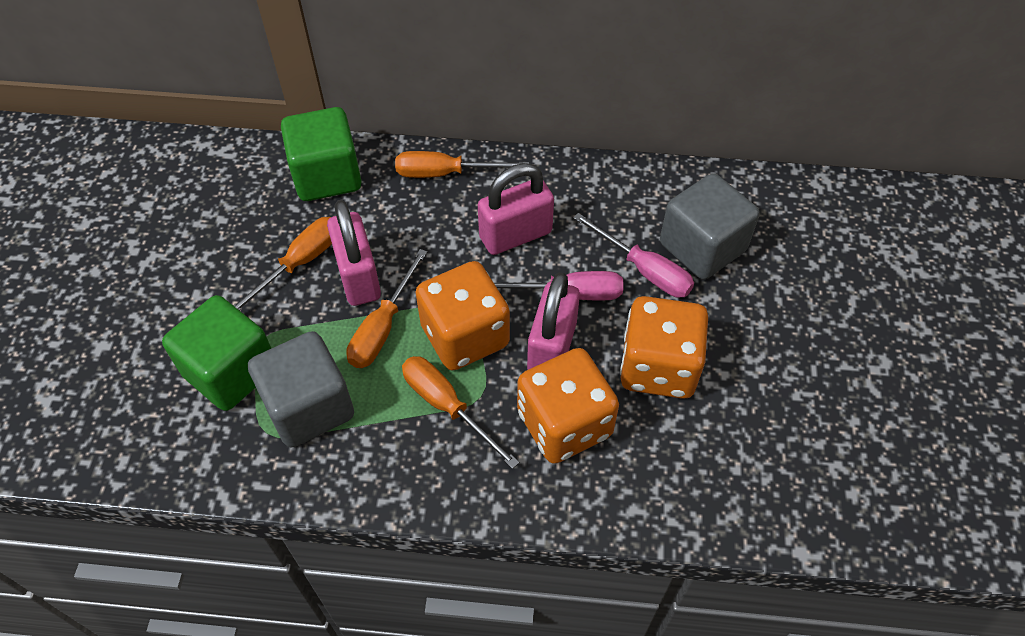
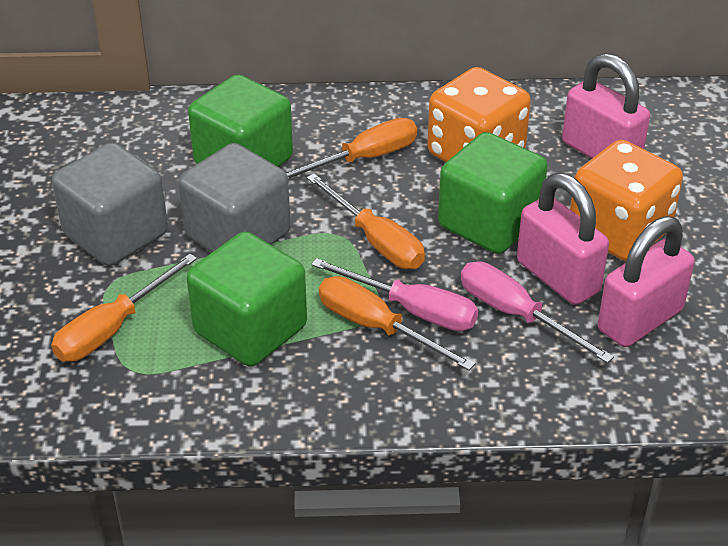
green cube: [162,295,272,411] [281,107,361,201] = 2 -> [187,232,307,367] [188,74,293,167] [438,132,548,254] = 3
orange dice: [416,261,510,371] [517,348,619,464] [620,296,708,399] = 3 -> [428,67,531,162] [570,140,683,261] = 2

